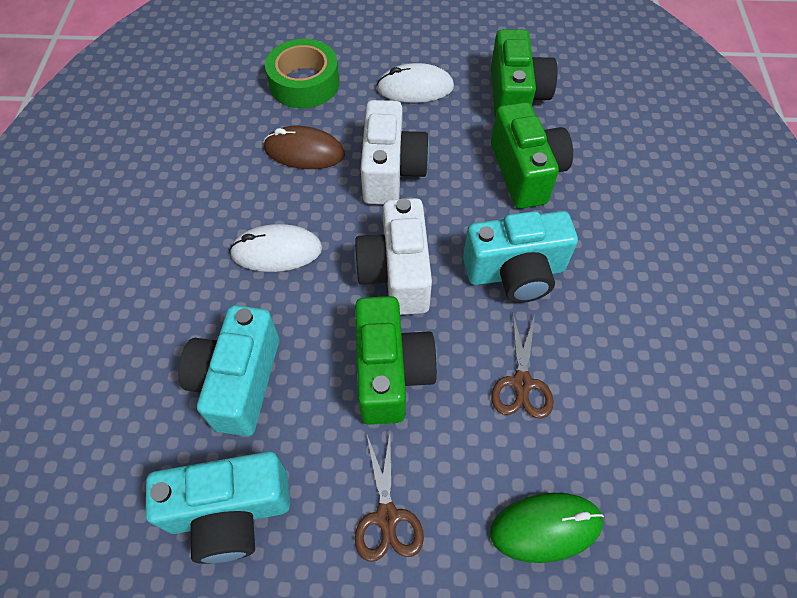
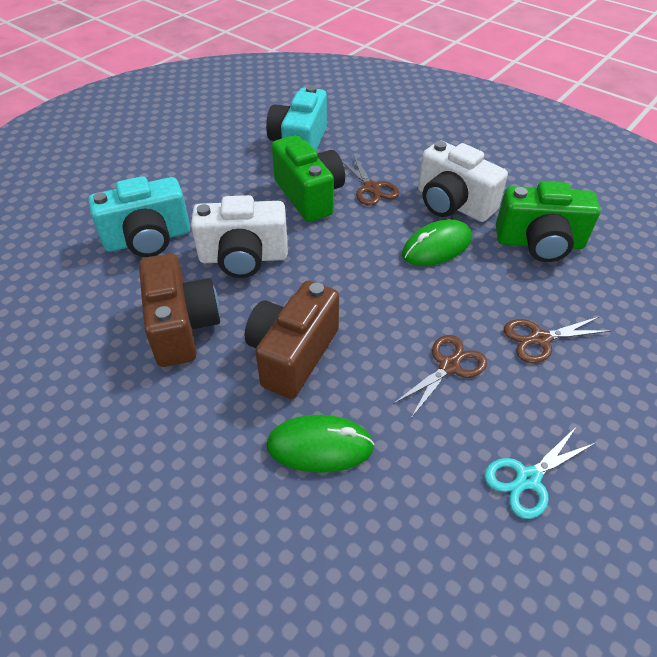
brown camera: none = 0 -> [139,254,220,367] [245,281,339,399] = 2
brown mouse: [263,126,345,169] = 1 -> none = 0
brown scissors: [355,434,424,562] [491,314,553,419] = 2 -> [342,154,399,205] [393,335,487,418] [504,316,610,363] = 3
green camera: [355,296,438,425] [491,29,558,117] [491,102,573,209] = 3 -> [272,135,345,222] [496,181,600,262] = 2
green mouse: [490,493,604,563] = 1 -> [266,415,374,473] [402,219,472,266] = 2
green tape: [265,39,339,108] = 1 -> none = 0
turquoise camera: [146,452,290,564] [178,305,279,436] [463,211,578,303] = 3 -> [88,176,190,257] [266,85,327,151] = 2
turquoise scissors: none = 0 -> [484,426,596,519] = 1
white mouse: [229,224,322,272] [376,63,454,103] = 2 -> none = 0

